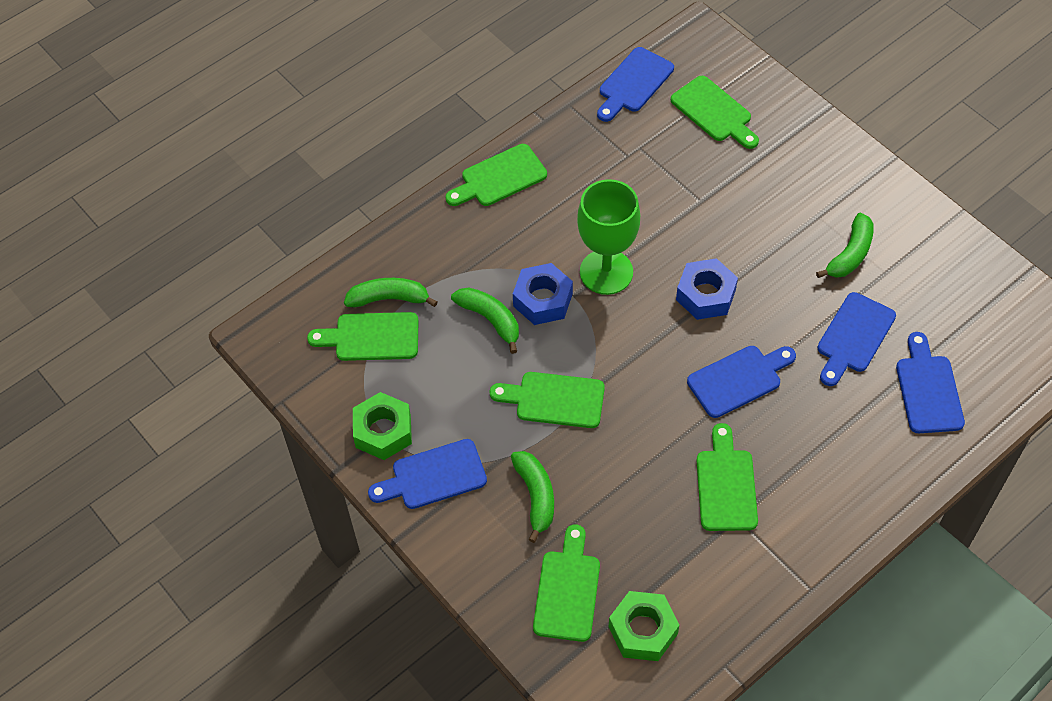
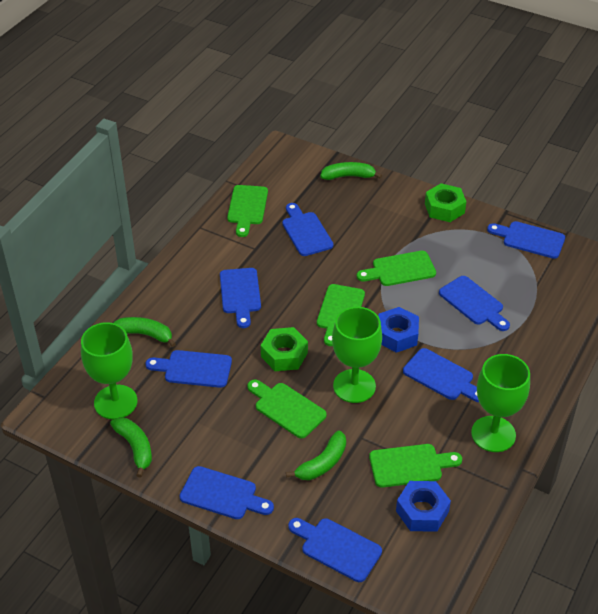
blue cutting board: [368,439,487,509] [597,47,674,122] [687,346,796,418] [817,292,896,386] [896,332,965,433] = 5 -> [145,350,232,388] [180,466,274,519] [220,268,261,328] [282,203,333,256] [288,518,382,582] [403,348,479,402] [439,276,510,331] [487,221,565,259] = 8
green cutting board: [307,312,418,361] [446,144,547,206] [490,372,605,428] [533,524,600,642] [671,76,759,149] [696,423,758,531] = 6 -> [227,185,268,237] [247,379,327,438] [317,284,365,346] [357,251,436,286] [369,444,462,488] = 5
green goblet: [577,179,640,295] = 1 -> [81,322,137,419] [332,307,382,403] [471,354,530,452] = 3

